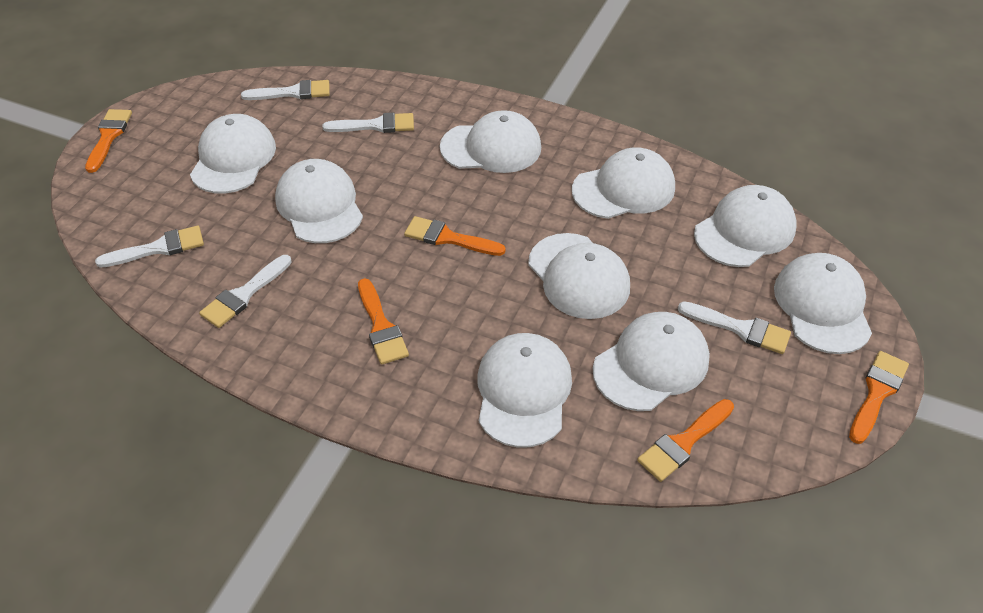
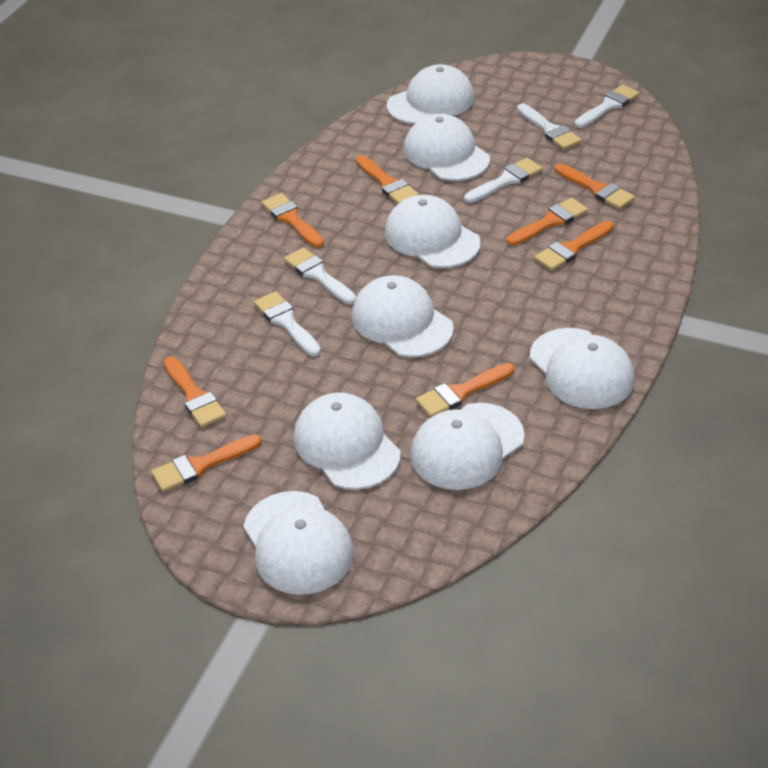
orange brush: [85,109,132,173] [358,278,409,365] [404,216,506,256] [637,399,734,482] [849,351,909,444] = 5 -> [151,434,262,492] [164,356,227,428] [261,193,324,248] [356,155,419,204] [416,363,514,417] [507,198,588,246] [534,221,614,271] [555,163,635,209] = 8
white cap: [190,114,276,194] [275,159,363,243] [440,110,541,173] [477,333,572,448] [528,233,630,319] [572,147,675,219] [593,312,710,411] [694,185,796,267] [774,253,872,354] = 9 -> [243,491,354,595] [294,392,401,490] [352,275,454,357] [385,195,481,268] [387,64,474,124] [404,114,490,181] [410,403,525,490] [530,328,634,409] = 8

